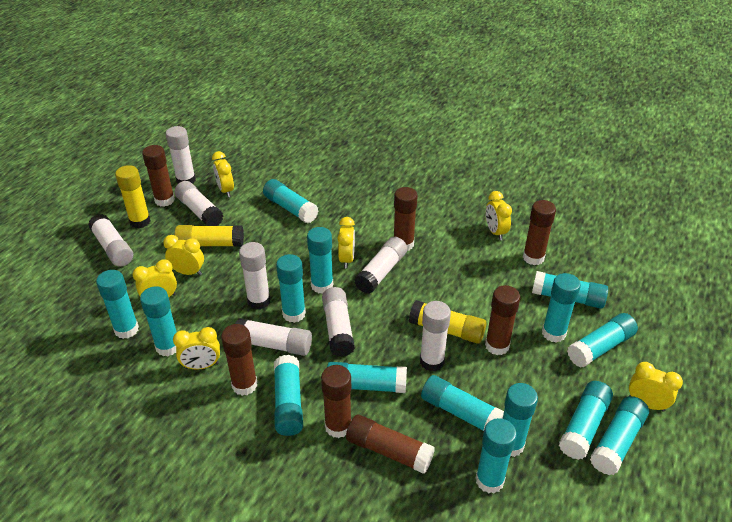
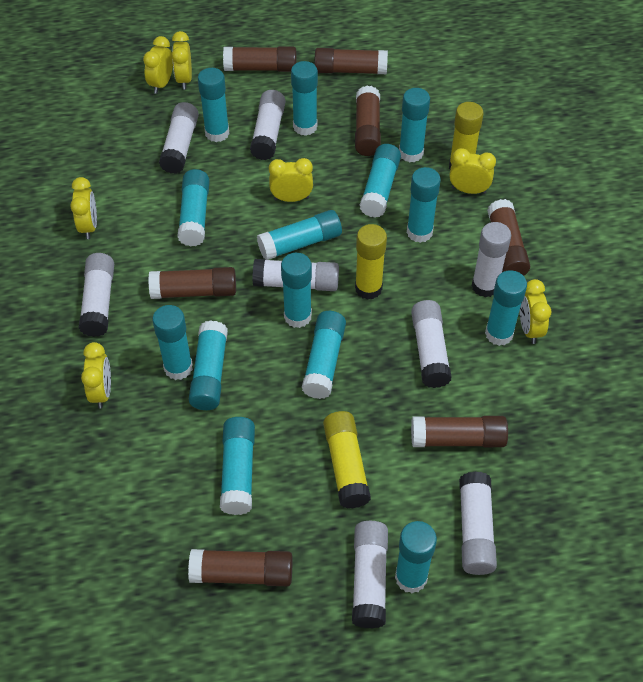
turquoise glue stick: [96,270,139,339] [140,286,177,356] [263,179,319,223] [274,355,303,436] [276,254,306,323] [307,227,333,294] [327,362,407,393] [421,375,504,431] [476,418,517,494] [502,383,538,457] [532,271,608,309] [542,273,581,343] [559,381,613,460] [567,313,638,368] [590,396,649,475] = 15 -> [152,305,193,380] [177,169,210,247] [189,320,228,410] [198,68,229,142] [220,417,255,515] [257,210,342,260] [281,253,312,328] [291,61,318,136] [302,311,346,399] [360,144,401,218] [395,521,437,593] [399,88,430,162] [407,167,441,243] [485,270,527,346] = 14

